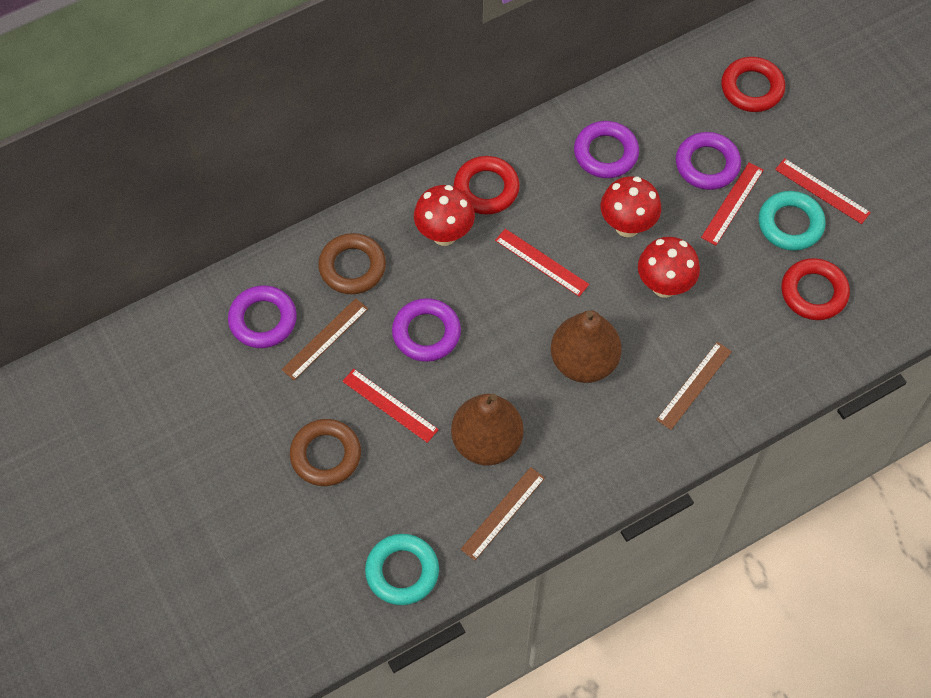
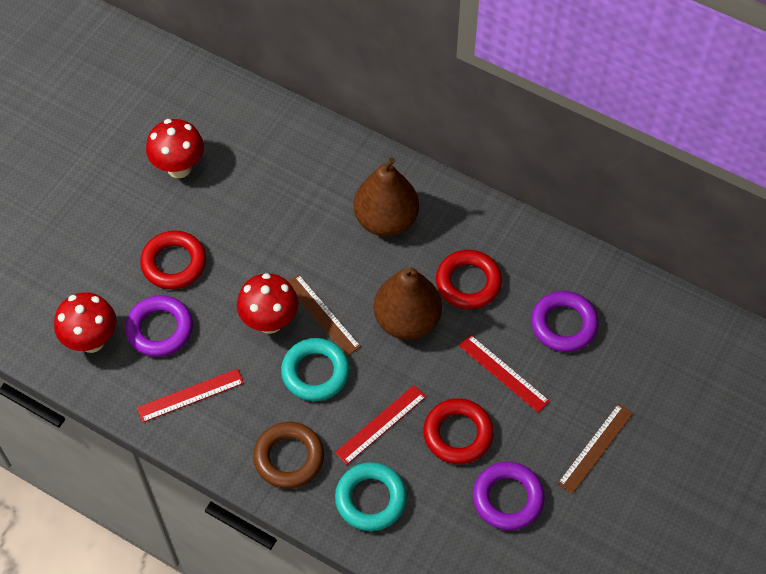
brown ring: [290,419,361,486] [318,233,386,294] = 2 -> [253,422,324,489] = 1
brown ruler: [281,298,368,380] [460,467,545,561] [656,342,732,430] = 3 -> [288,274,361,356] [557,403,633,494] = 2
purple ring: [228,285,297,348] [392,298,461,362] [574,121,639,178] [676,132,741,190] = 4 -> [125,295,193,357] [473,462,545,530] [531,291,599,352] = 3
red ruler: [342,369,439,443] [495,229,589,296] [701,163,764,245] [775,158,871,224] = 4 -> [137,369,244,422] [335,385,426,465] [459,334,550,413] = 3

